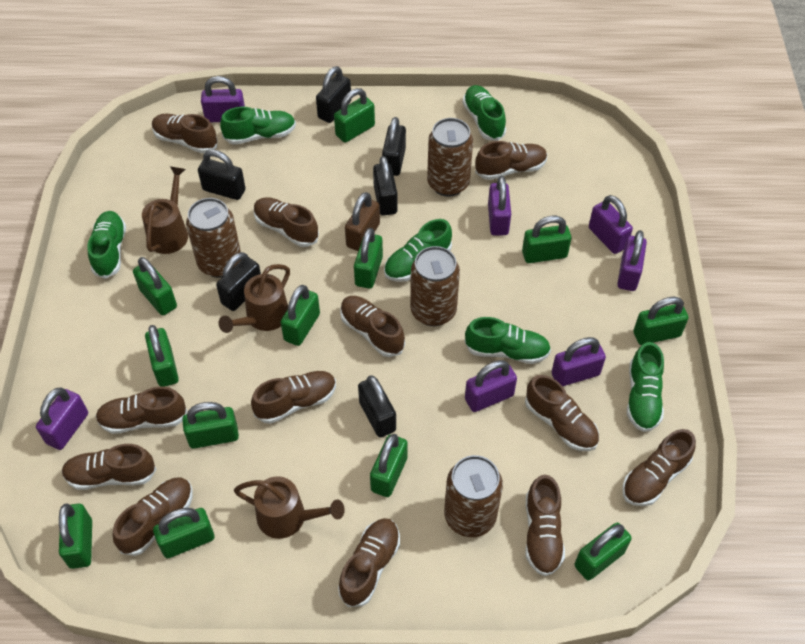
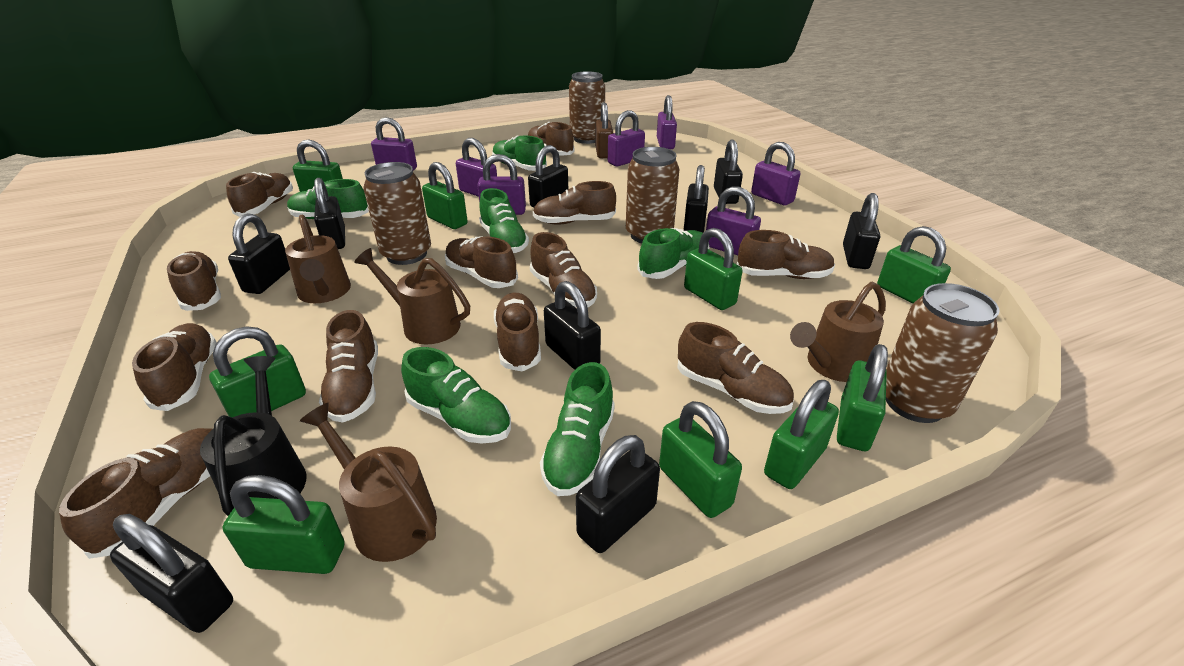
black padlock: [198,150,245,200] [216,252,261,311] [316,66,351,123] [358,375,396,438] [373,156,397,216] [382,117,406,176] = 6 -> [110,514,233,633] [228,213,290,294] [314,178,345,249] [528,145,568,207] [544,281,601,370] [576,435,660,553] [684,165,709,233] [714,140,743,204] [843,193,880,269] = 9
black watering can: none = 0 -> [200,356,307,516] = 1
brown watering can: [142,166,188,254] [219,264,290,333] [234,476,345,539] = 3 -> [285,215,351,303] [300,403,437,562] [354,248,470,344] [790,281,886,382] = 4
green padlock: [59,503,92,569] [133,257,177,315] [145,325,179,387] [153,508,215,559] [182,402,239,449] [281,285,320,346] [334,88,375,143] [354,228,383,289] [370,434,408,497] [522,216,572,263] [574,523,632,580] [633,296,689,345] = 12 -> [209,326,306,417] [223,475,345,574] [293,139,343,192] [422,162,468,229] [659,401,742,518] [684,228,742,310] [764,380,839,489] [837,344,888,451] [877,226,951,304] = 9

